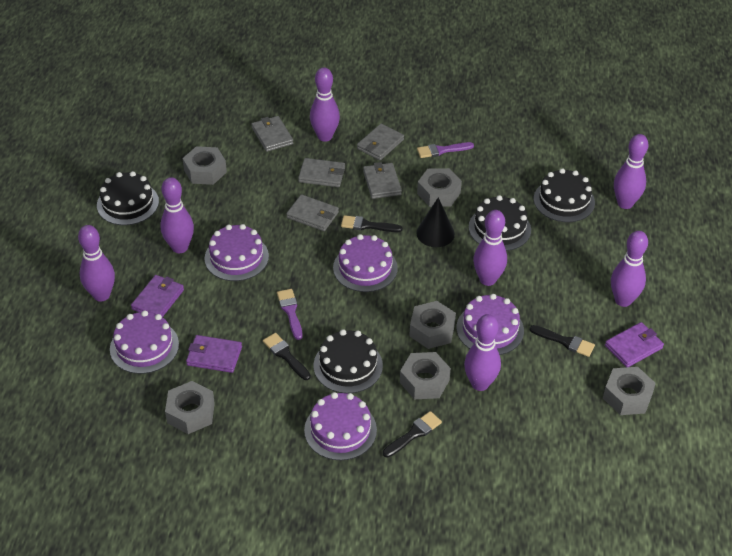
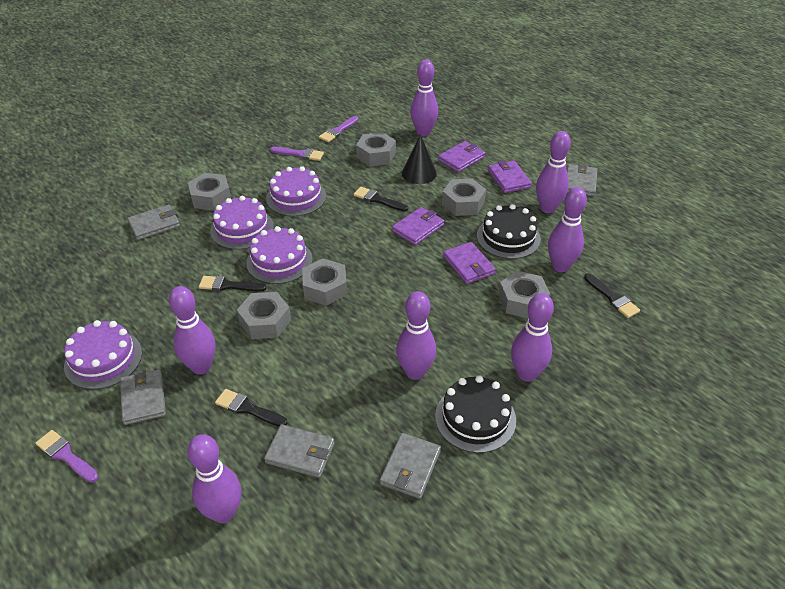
black cake: [97,171,159,225] [314,329,383,393] [469,195,531,251] [534,168,595,222] = 4 -> [435,375,516,453] [477,204,541,259] = 2
purple brush: [277,289,303,340] [417,142,474,158] = 2 -> [35,430,98,482] [270,147,324,161] [319,116,358,142] = 3
purple cake: [110,310,179,374] [204,224,269,281] [304,392,377,460] [333,234,398,292] [457,294,524,355] = 5 -> [64,320,142,390] [210,196,274,250] [246,226,313,284] [266,166,326,216] = 4
purple wallet: [131,275,184,317] [186,335,242,373] [605,322,664,367] = 3 -> [392,207,444,245] [438,141,485,172] [443,242,496,284] [488,160,532,193] = 4

